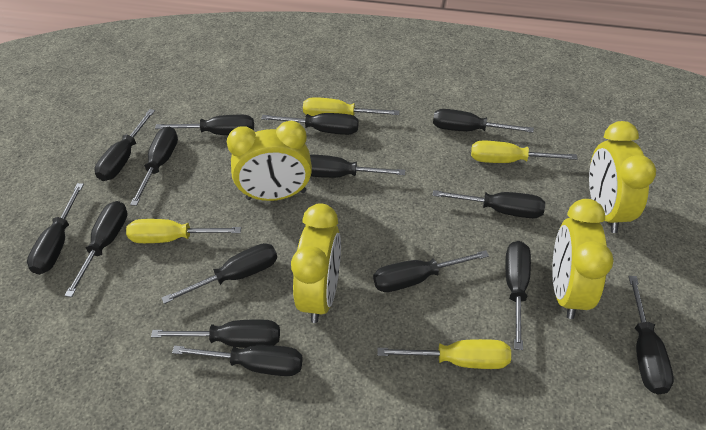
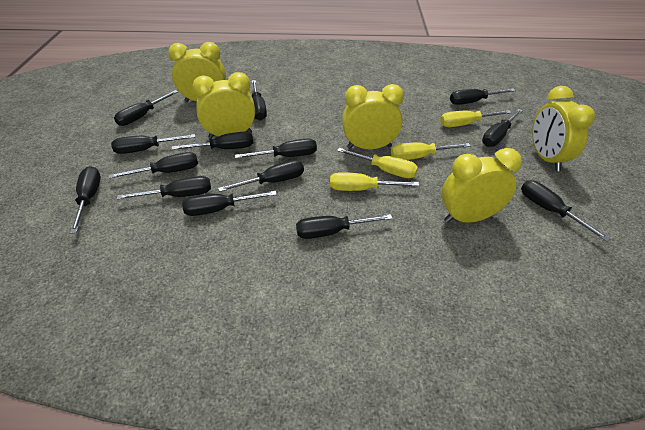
black screwdriver: [27,183,84,275] [64,201,128,297] [94,109,155,181] [130,127,178,206] [151,319,280,348] [155,115,254,135] [162,243,277,304] [172,345,303,376] [261,113,359,135] [310,155,405,178] [373,250,489,292] [432,190,545,218] [433,109,534,133] [506,241,531,350] [628,276,674,394] = 15 -> [70,166,101,234] [109,152,198,179] [111,134,195,154] [114,90,178,126] [117,176,211,200] [172,132,253,150] [182,191,277,216] [218,160,304,192] [235,139,317,159] [252,80,267,121] [296,214,393,239] [450,88,516,105] [482,109,523,147] [521,180,611,242] = 14
yellow clock: [227,121,312,201] [291,204,341,323] [552,199,614,319] [589,121,656,233] = 4 -> [168,42,226,102] [192,72,255,139] [342,84,404,149] [441,148,522,223] [532,86,595,171] = 5

